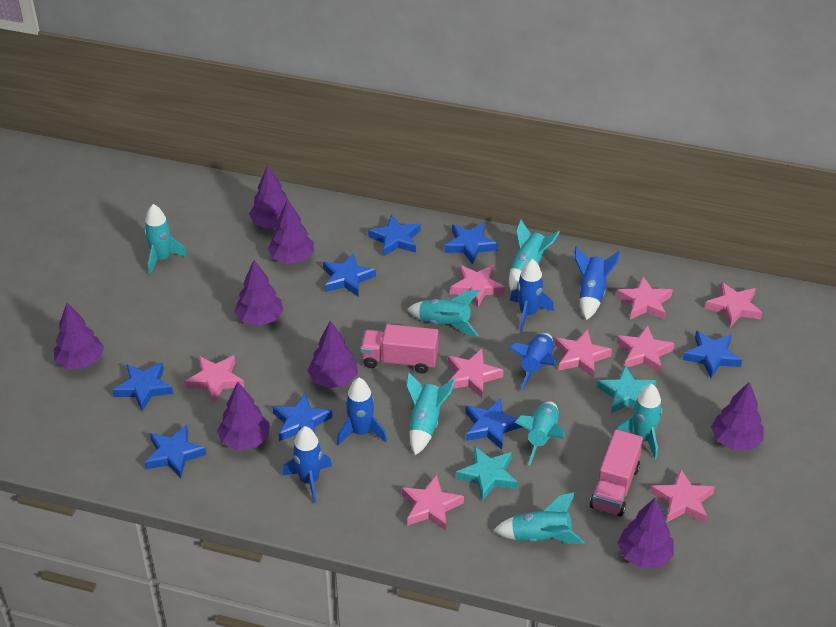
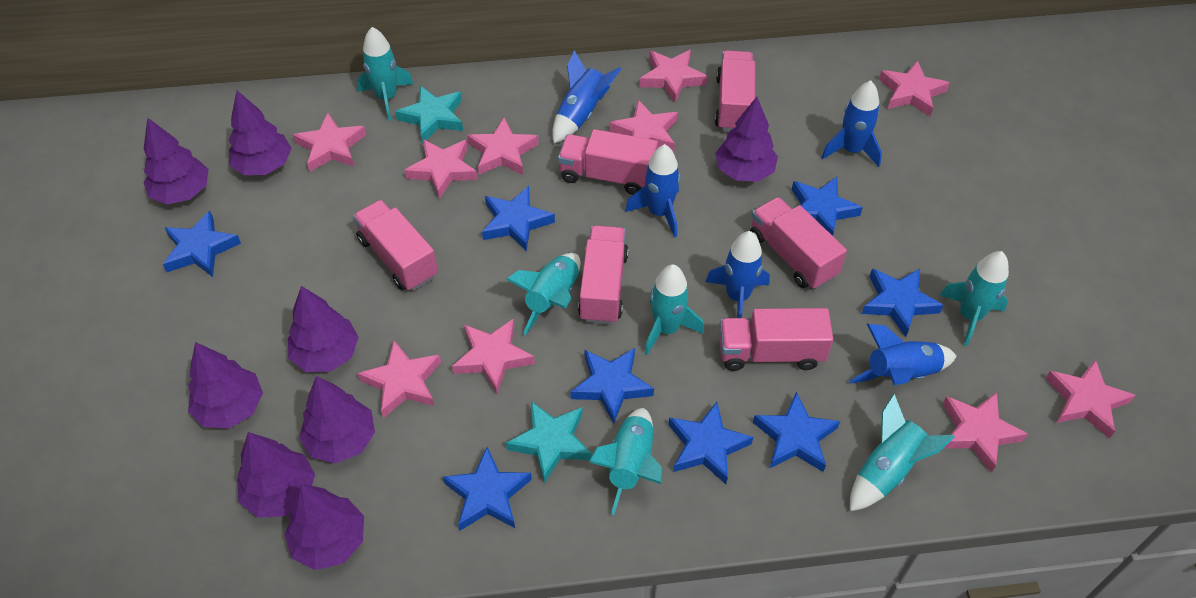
pink star: [184,355,244,403] [402,474,464,531] [448,349,504,398] [450,265,505,308] [555,330,612,378] [616,277,673,320] [616,325,675,373] [651,469,715,523] [705,282,762,327] = 9 -> [293,113,366,172] [358,340,441,418] [404,139,478,199] [452,319,535,394] [467,118,539,175] [610,100,678,152] [640,50,707,103] [879,60,949,116] [942,392,1028,473] [1045,359,1136,439] = 10
pink truck: [360,324,439,374] [590,429,643,516] = 2 -> [353,200,438,291] [558,129,658,195] [578,225,629,324] [715,50,755,131] [719,308,833,371] [750,197,847,289] = 6
turquoise rocket: [144,204,187,275] [406,372,456,455] [407,290,480,337] [493,492,584,544] [509,220,560,291] [515,401,565,465] [617,384,662,459] = 7 -> [357,27,413,121] [506,253,581,336] [588,408,663,515] [644,264,704,355] [850,394,955,511] [940,251,1009,346] = 6

